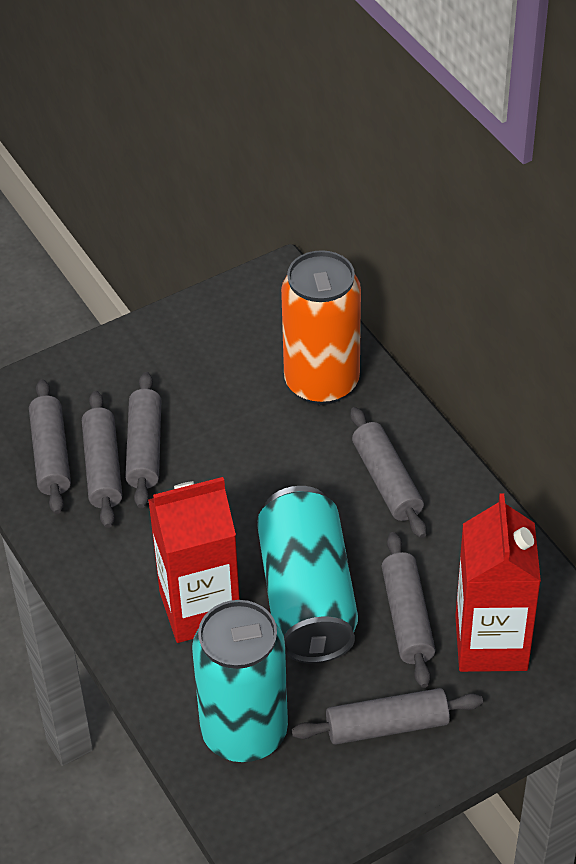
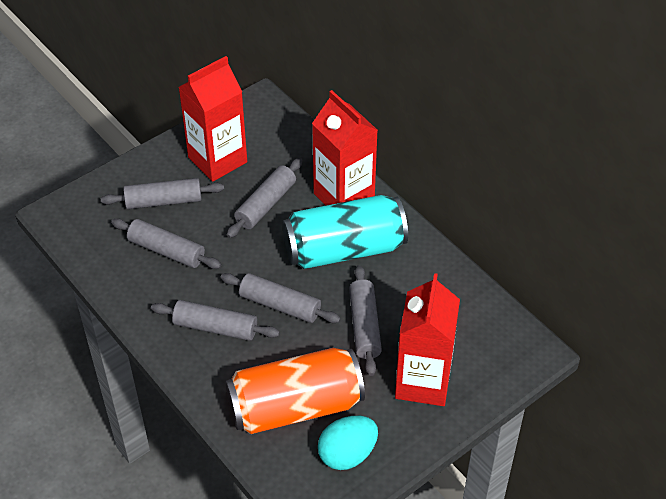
red carton: [148,477,240,643] [455,493,541,672] = 2 -> [179,56,247,182] [312,90,378,205] [395,273,460,406] = 3
turquoise can: [192,600,288,762] [257,486,358,663] = 2 -> [282,195,408,269] = 1
turquoise egg: none = 0 -> [318,416,378,470] = 1

